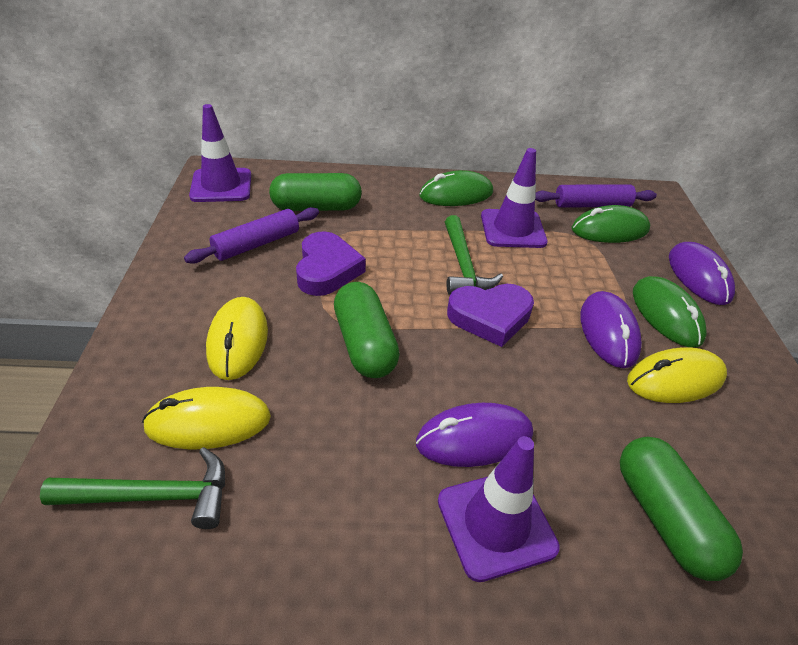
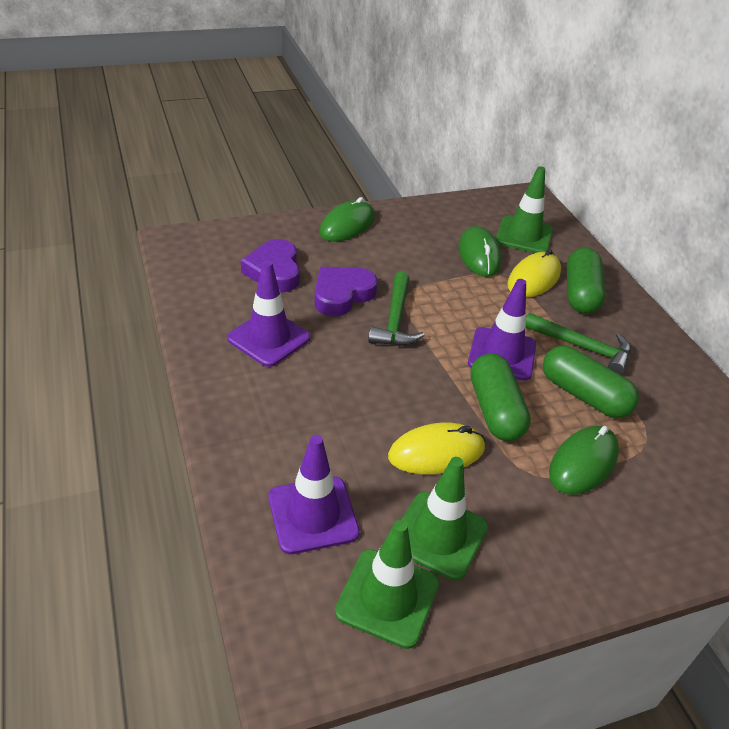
green traffic cone: none = 0 -> [335,520,439,649] [401,457,488,581] [496,166,553,253] = 3
purple mouse: [416,403,533,467] [580,291,642,368] [669,242,735,305] = 3 -> none = 0
purple rolling pin: [184,207,319,264] [535,184,657,208] = 2 -> none = 0
yellow mouse: [142,387,271,450] [206,297,268,380] [627,347,727,403] = 3 -> [388,423,485,475] [507,249,561,298] = 2

